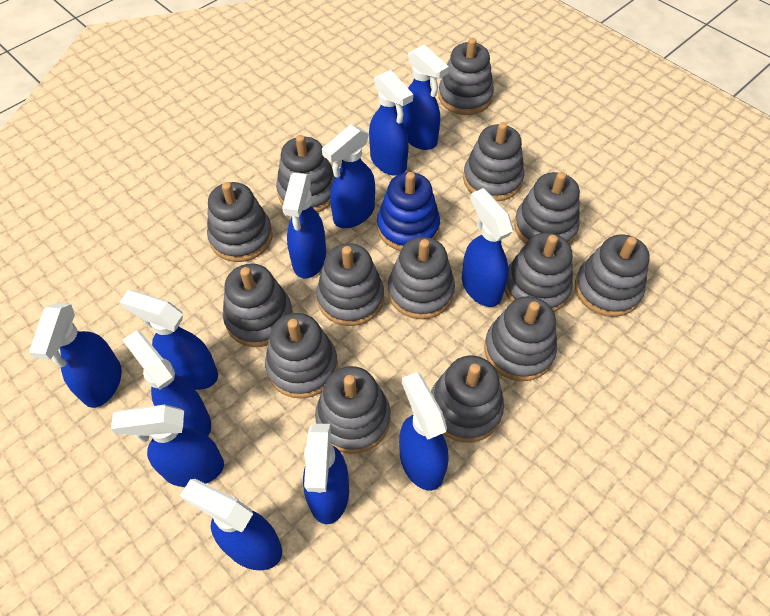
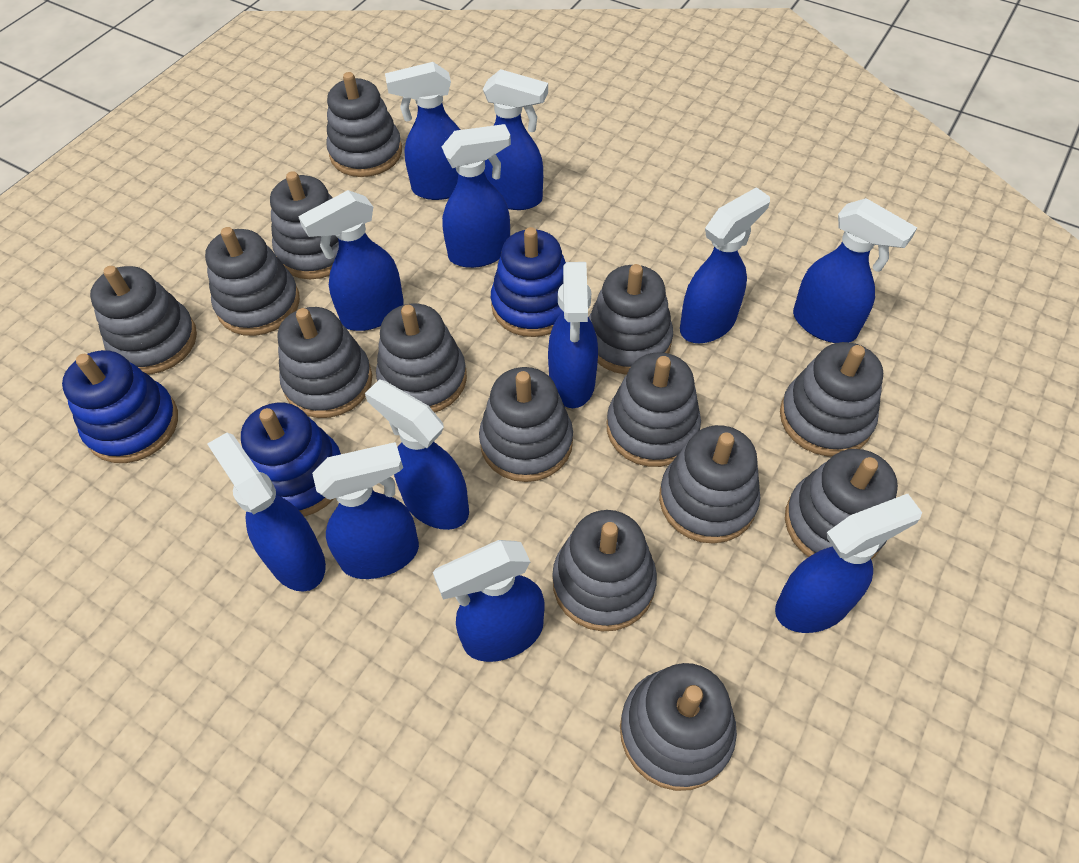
blue stacking toy: [377,172,440,251] = 1 -> [62,350,178,463] [241,402,341,517] [491,227,566,337] = 3

